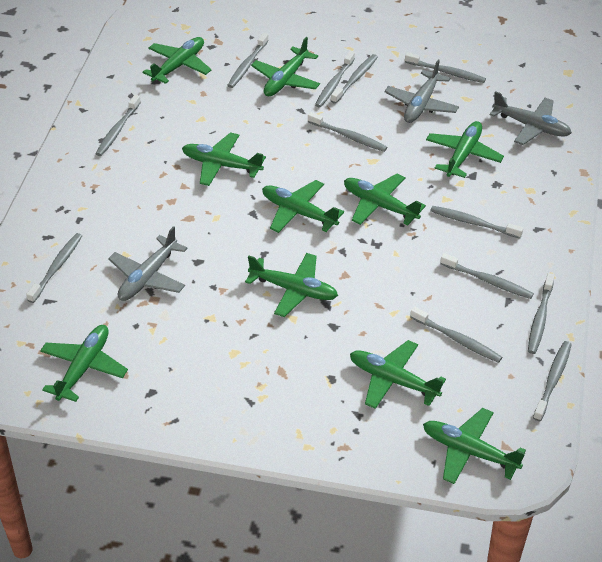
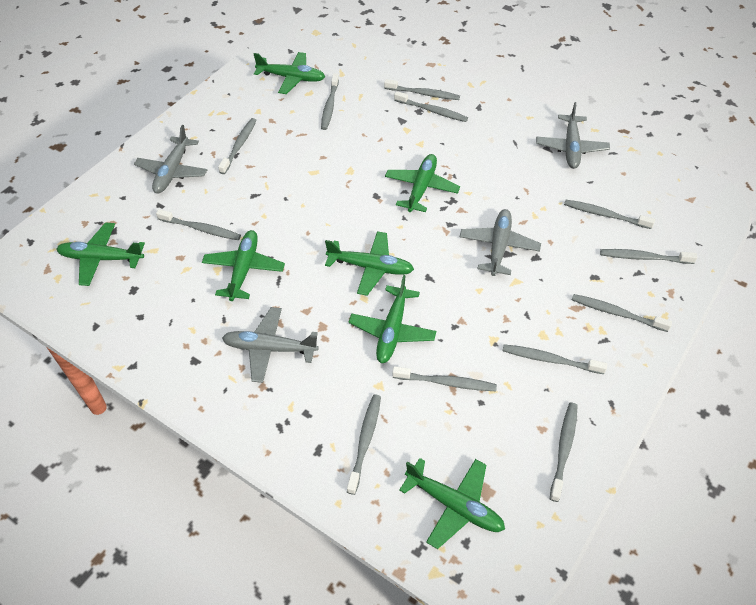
green plane: [40,325,128,402] [143,37,212,84] [182,132,266,186] [245,253,338,317] [251,37,320,96] [262,180,344,233] [344,174,426,225] [350,340,446,409] [423,408,526,484] [426,121,504,178] = 10 -> [56,222,145,286] [202,230,285,301] [254,52,325,94] [325,231,414,296] [349,275,436,363] [385,154,460,212] [399,458,505,549] = 7
grey plane: [108,226,188,301] [385,60,459,123] [490,91,572,145] = 3 -> [134,125,207,193] [222,307,319,383] [460,209,541,276] [536,102,610,169] = 4

